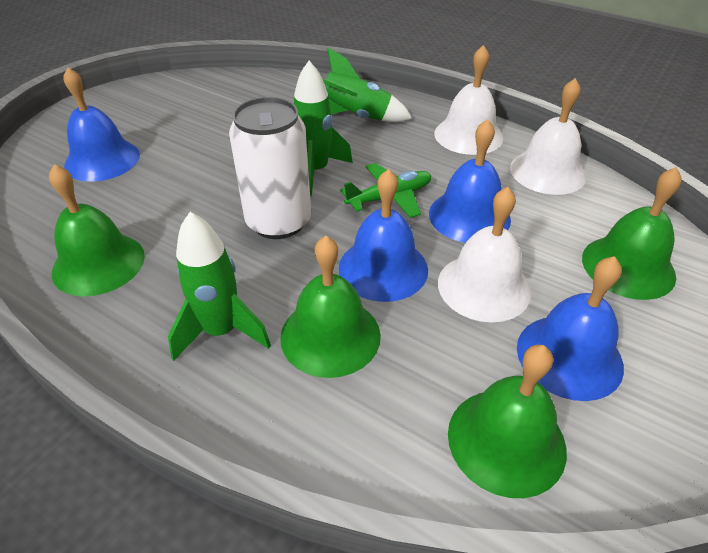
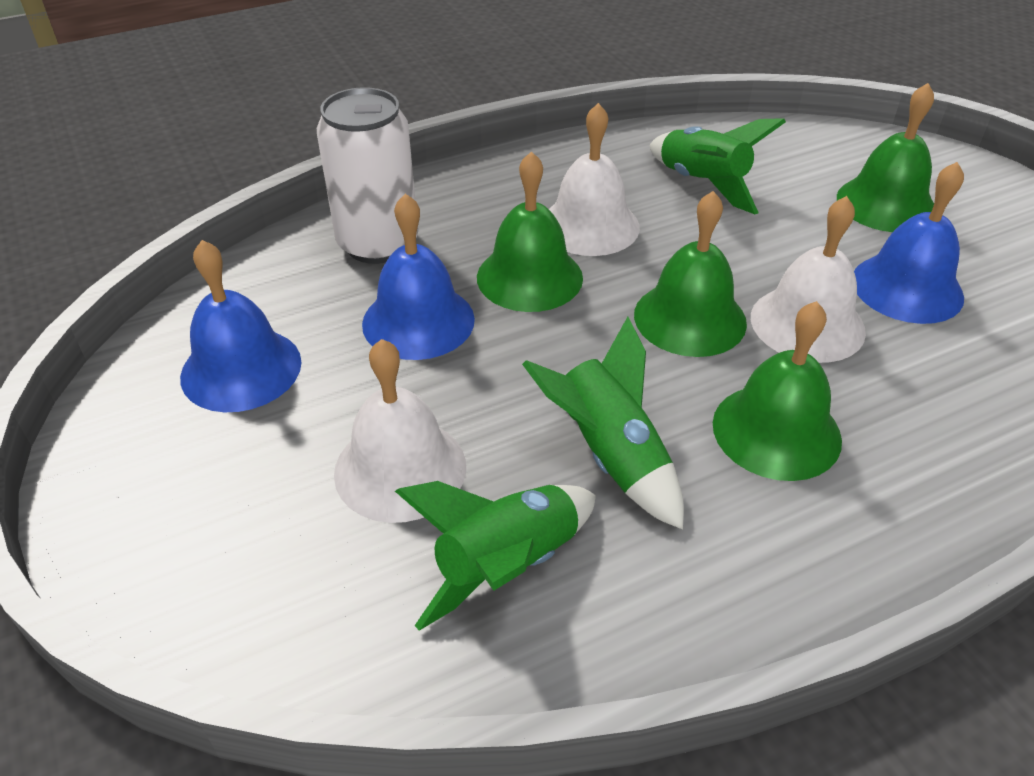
blue bell: [63,67,140,182] [339,169,428,302] [429,119,511,243] [517,256,624,401] = 4 -> [180,240,302,412] [362,193,475,360] [854,162,964,324] = 3
green plane: [340,163,431,218] = 1 -> none = 0

